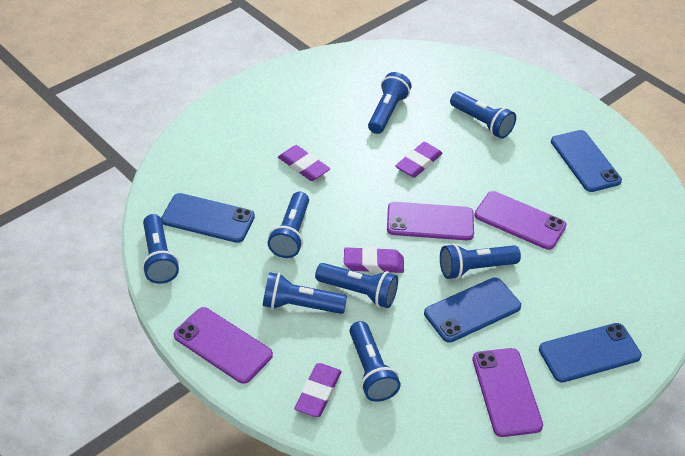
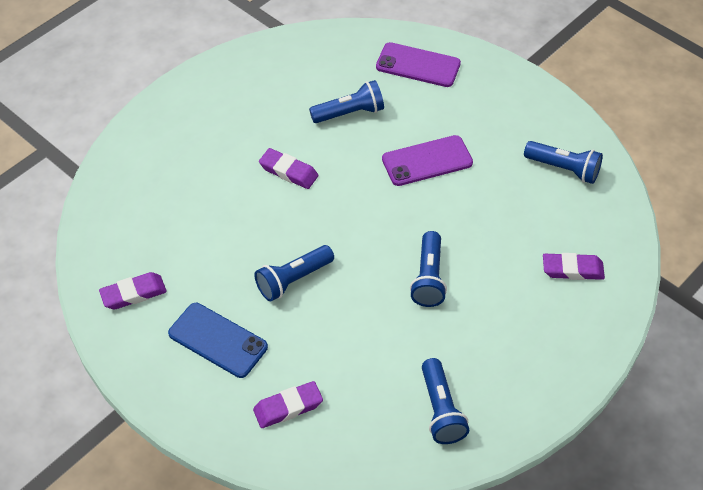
blue flashlight: [142,214,179,284] [263,272,347,314] [268,192,309,258] [315,263,398,308] [349,321,401,402] [368,72,412,134] [440,243,521,279] [450,91,516,139] = 8 -> [254,245,334,301] [309,80,384,123] [410,231,447,307] [422,358,469,444] [524,141,603,184] = 5
blue phone: [161,193,255,243] [424,277,521,343] [539,323,642,383] [551,130,622,192] = 4 -> [168,303,268,378] = 1
purple phone: [174,307,273,384] [387,202,474,240] [472,348,543,437] [474,191,567,250] = 4 -> [376,42,461,87] [382,135,473,186] = 2

